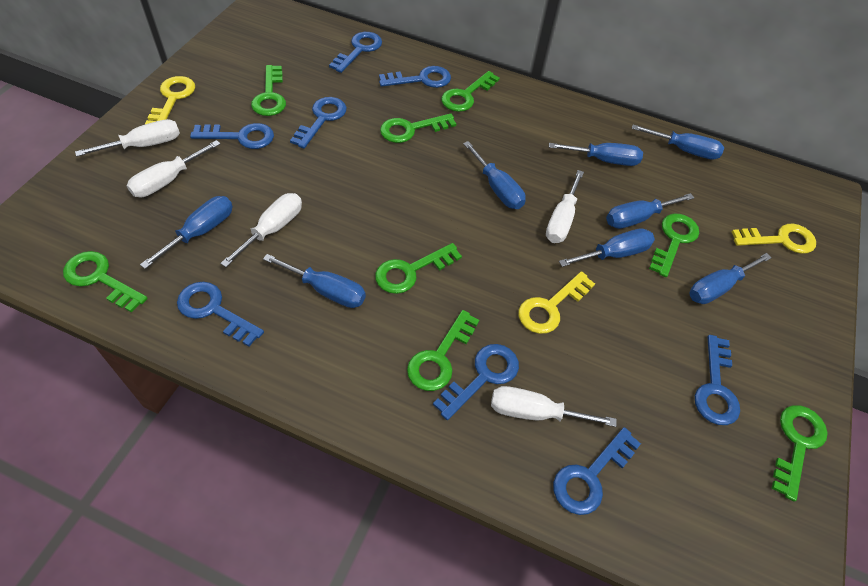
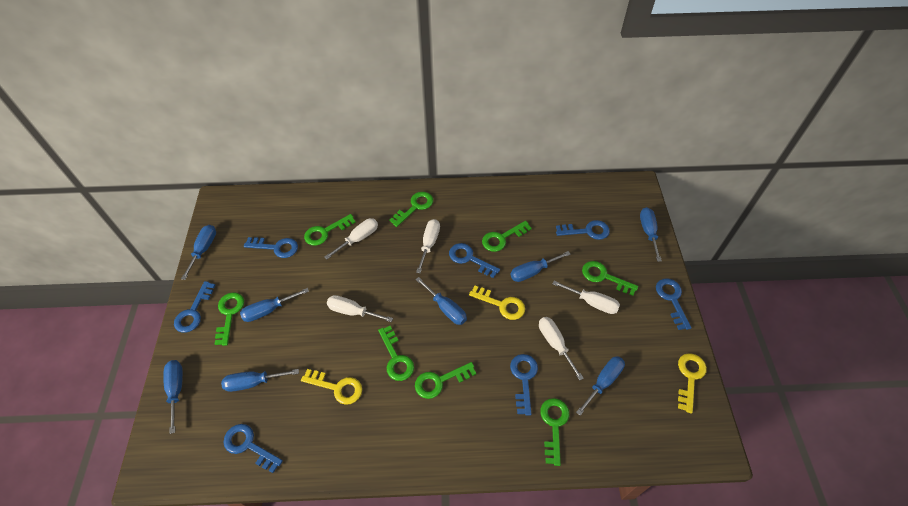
blue key: [177,282,264,347] [190,123,274,149] [290,97,347,149] [329,32,382,73] [379,66,451,88] [433,344,519,420] [553,427,641,515] [695,335,740,425] = 8 -> [174,281,216,333] [224,424,283,473] [244,237,298,258] [449,243,500,278] [510,354,538,416] [556,220,610,240] [656,278,692,330] = 7

